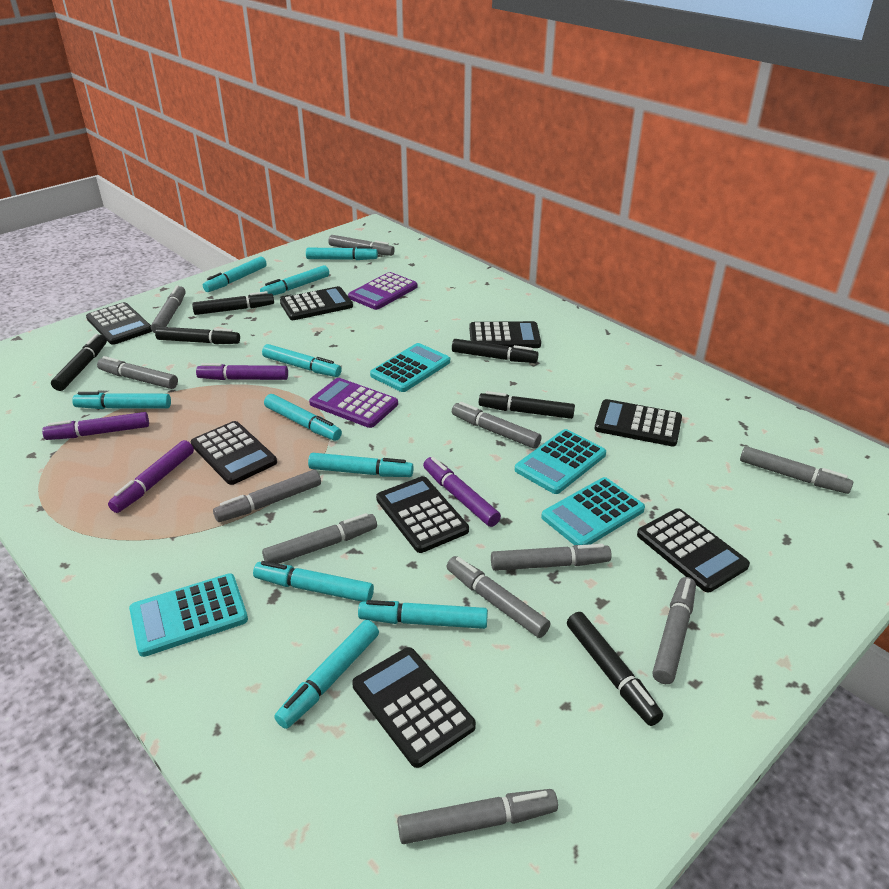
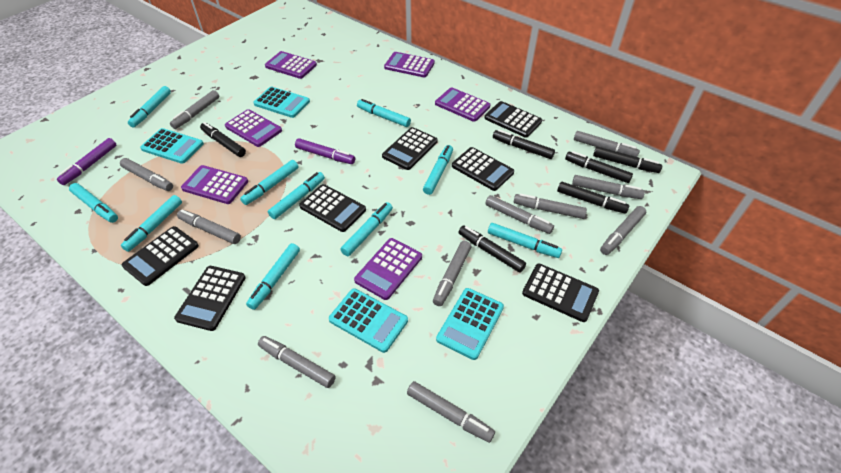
black calculator: [86,302,152,345] [191,421,277,485] [280,286,353,320] [352,647,476,768] [376,476,469,553] [469,321,541,348] [594,399,682,446] [637,508,750,592] = 8 -> [122,226,199,286] [174,266,245,331] [299,184,366,232] [382,127,438,170] [452,147,514,191] [485,101,542,138] [522,264,599,322] = 7
purple calculator: [309,378,398,428] [348,272,418,310] = 2 -> [181,165,248,204] [225,109,282,147] [265,51,317,79] [354,238,422,300] [384,52,435,77] [435,87,491,122] = 6
purple marker: [42,412,149,440] [108,440,194,513] [196,363,288,380] [423,457,501,527] = 4 -> [57,138,117,185] [295,138,355,164] = 2

